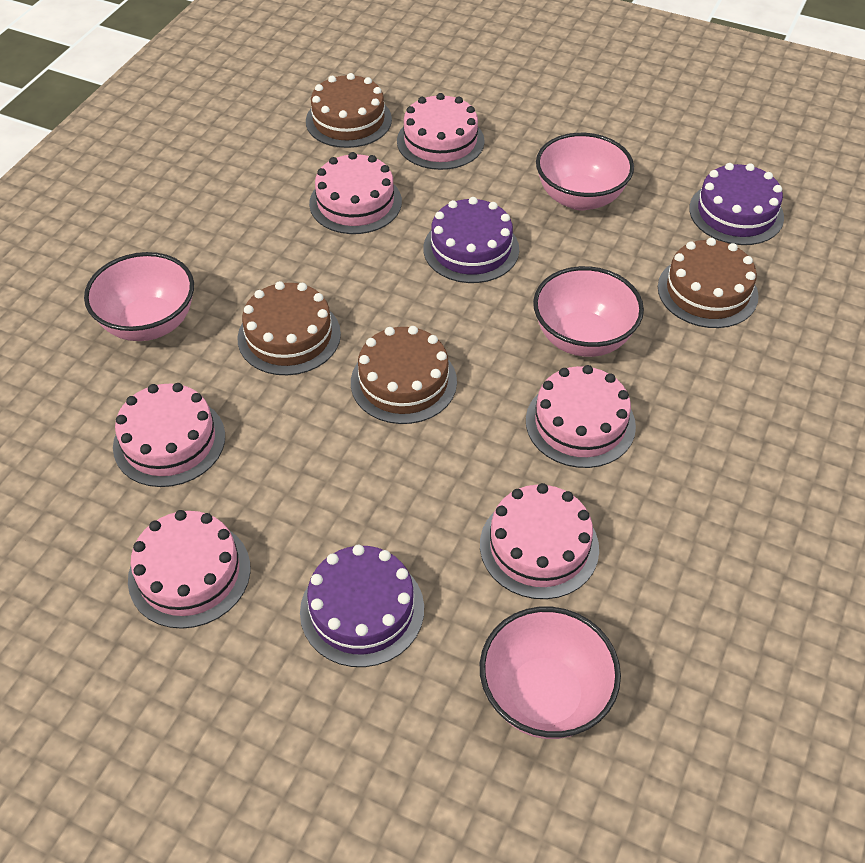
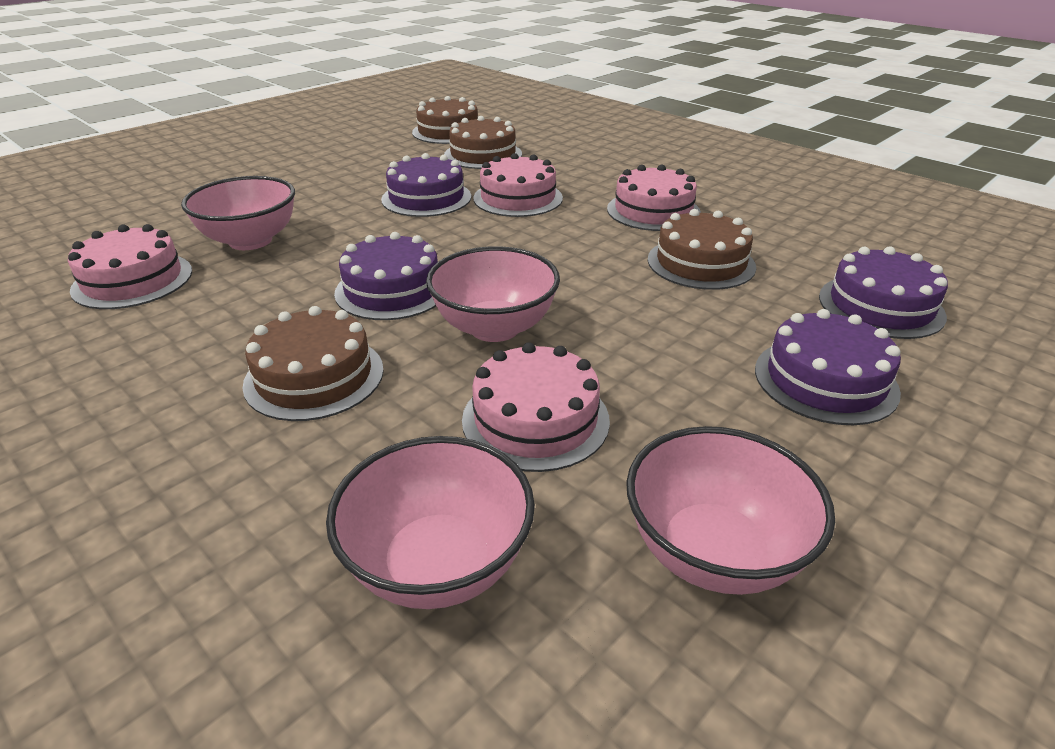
pink cake: [113,383,225,487] [128,510,250,629] [309,152,402,234] [397,93,485,170] [480,483,599,599] [526,365,636,468] = 6 -> [68,224,192,309] [462,342,610,472] [473,153,563,217] [607,164,701,231] = 4
purple cake: [300,544,424,667] [423,197,519,283] [689,163,784,245] = 3 -> [334,232,438,320] [381,153,471,217] [755,309,901,425] [819,247,948,339] = 4

